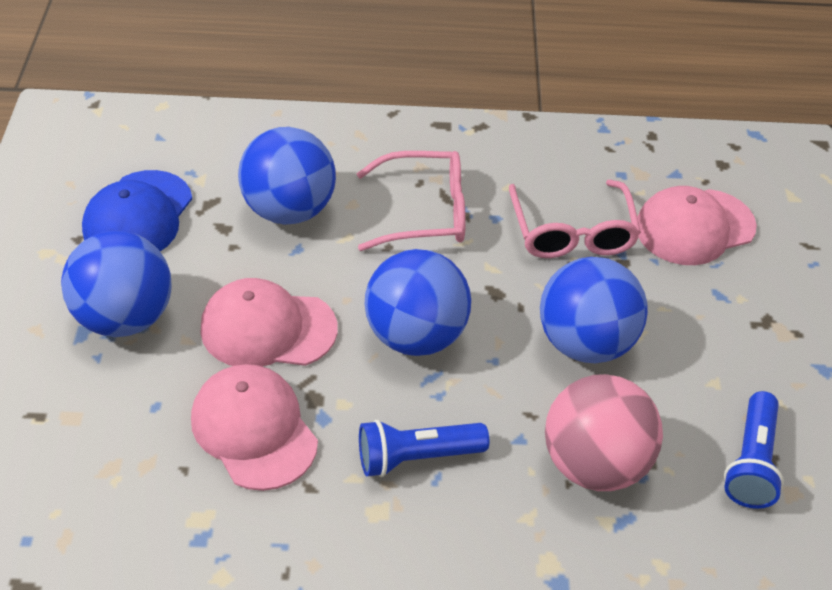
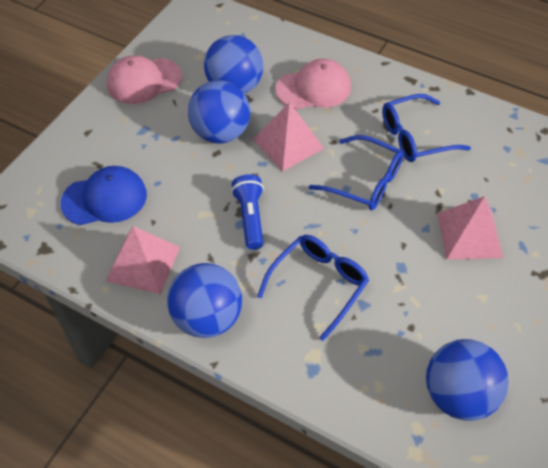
blue flashlight: [359,420,489,477] [724,391,784,509] = 2 -> [231,174,264,250] = 1
blue glasses: none = 0 -> [257,235,369,341] [309,135,403,210] [382,94,471,162] = 3
pink ball: [545,374,663,491] = 1 -> none = 0
pink cap: [191,364,318,491] [200,278,338,366] [637,186,757,265] = 3 -> [107,55,182,104] [276,59,351,109] = 2
pink glasses: [356,151,466,251] [509,180,641,258] = 2 -> none = 0
pink pyramid: none = 0 -> [106,226,180,295] [253,102,324,172] [437,196,503,260] = 3

